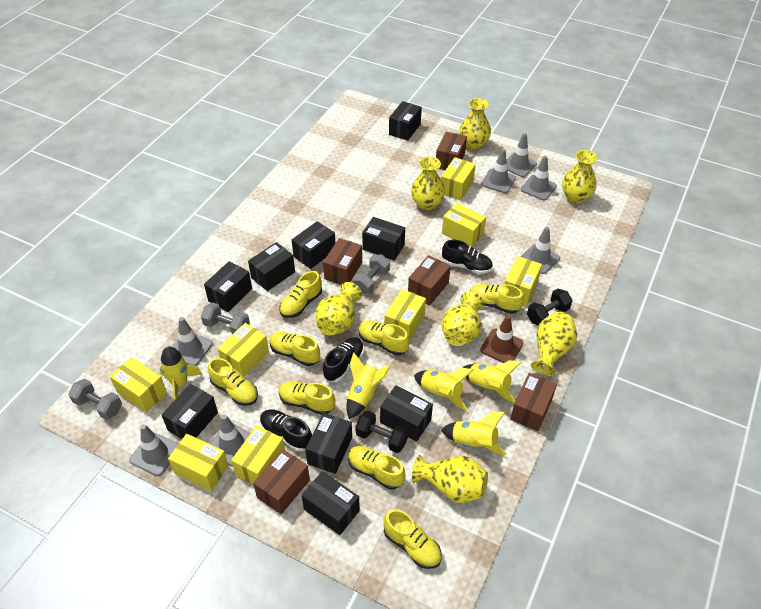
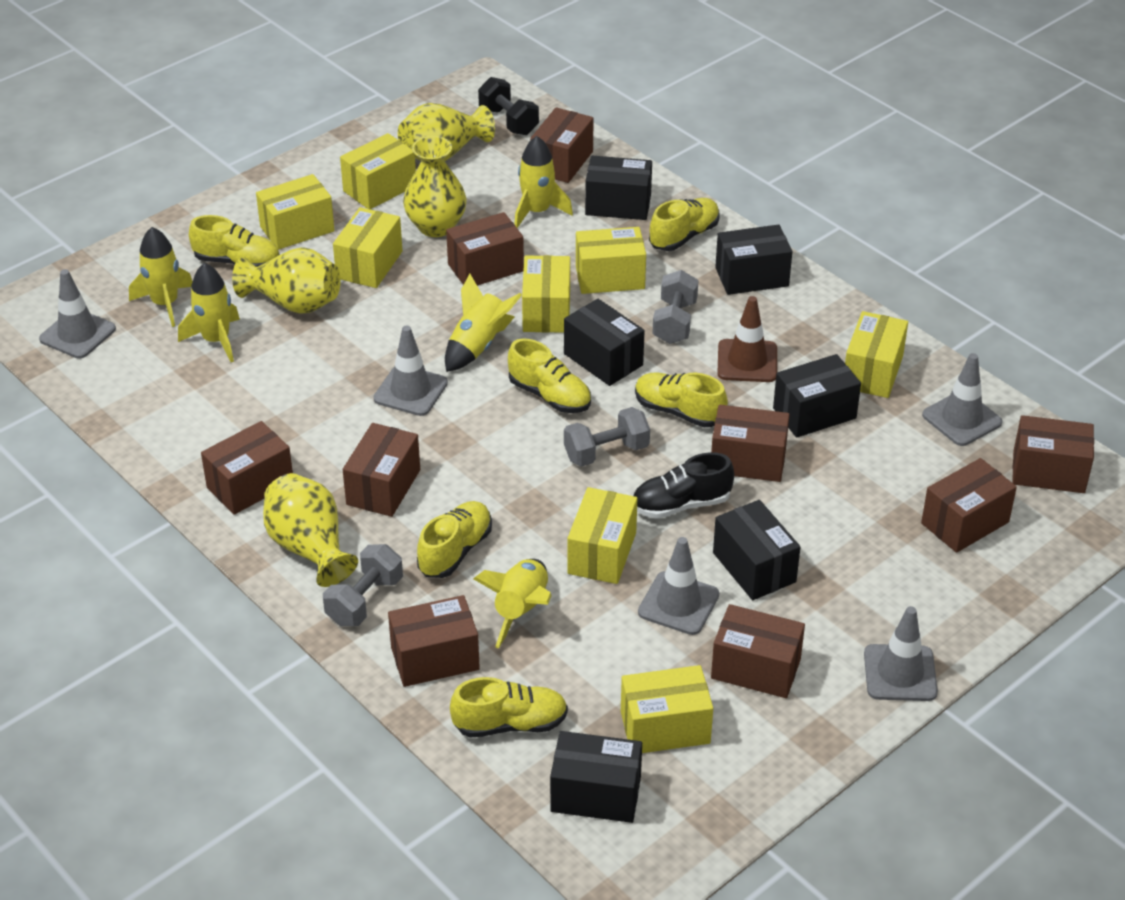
black box: [162,384,218,439] [204,261,252,312] [248,242,295,291] [292,221,335,269] [302,471,360,535] [305,413,352,474] [362,217,405,261] [380,385,433,442] [389,101,422,141] = 9 -> [550,731,642,823] [564,299,645,386] [585,156,652,220] [713,500,800,600] [715,224,792,295] [773,354,861,438] = 6
black dumbbell: [355,410,409,453] [527,289,572,325] = 2 -> [478,77,539,135] = 1
black shoe: [260,409,312,451] [323,337,364,382] [442,240,493,274] = 3 -> [633,452,734,519] = 1
brown box: [253,449,310,514] [323,238,362,285] [408,255,451,306] [436,132,467,170] [510,373,557,431] = 5 -> [201,421,293,515] [343,423,420,517] [388,595,480,687] [446,212,524,286] [530,107,594,183] [711,405,790,482] [711,604,805,698] [921,458,1017,553] [1012,415,1094,493] = 9
grey traffic cone: [129,424,178,476] [172,317,213,366] [209,414,250,467] [481,149,516,193] [506,133,537,177] [520,226,560,274] [521,156,557,200] = 7 -> [39,269,116,359] [373,326,448,416] [638,537,719,635] [864,606,938,701] [922,353,1002,446] = 5
yellow shoe: [208,358,258,406] [270,332,320,366] [279,381,335,415] [280,271,322,318] [348,446,406,490] [358,321,410,355] [383,509,441,569] [470,284,524,314] = 8 -> [189,215,279,267] [417,501,492,578] [450,677,568,738] [508,338,591,413] [635,373,728,427] [649,198,720,251] = 6
yellow vase: [316,282,362,335] [411,157,445,210] [412,455,488,503] [441,292,484,346] [459,98,491,150] [531,312,577,376] [562,150,598,203] = 7 -> [232,247,341,314] [263,473,358,587] [398,103,495,161] [403,136,467,237] = 4

